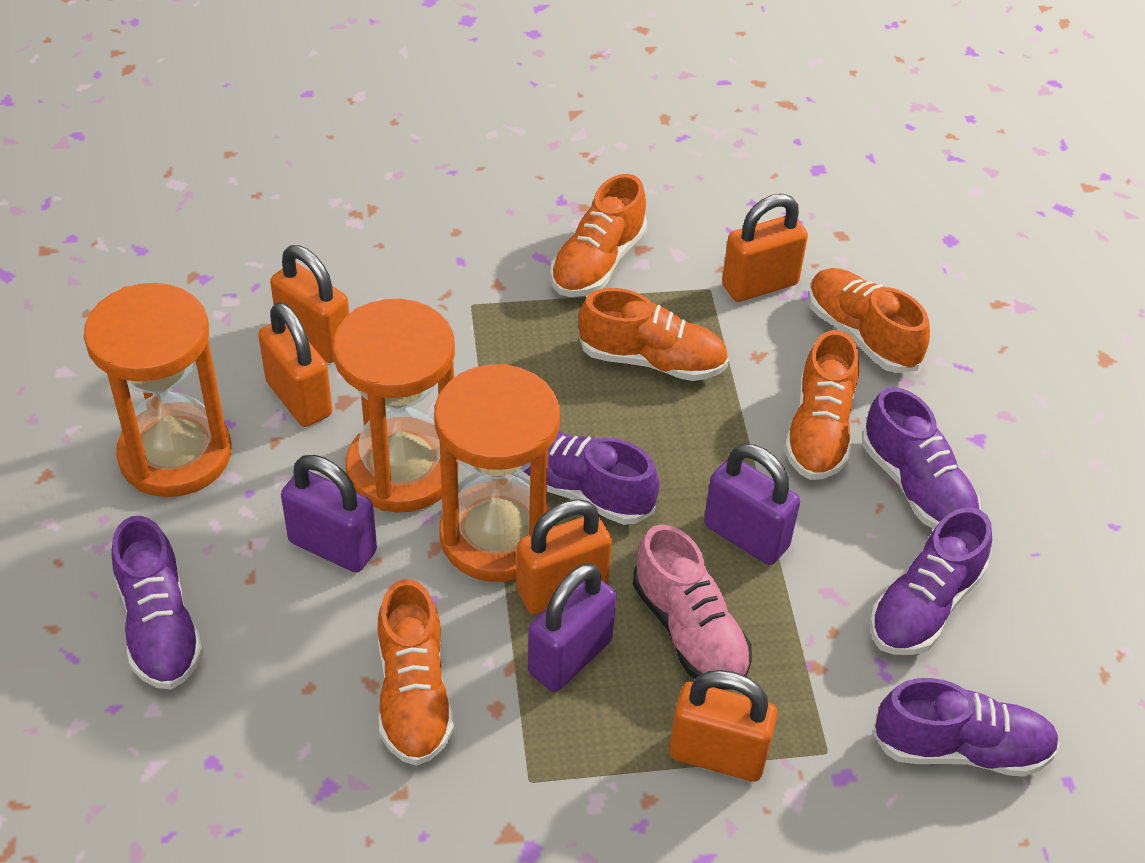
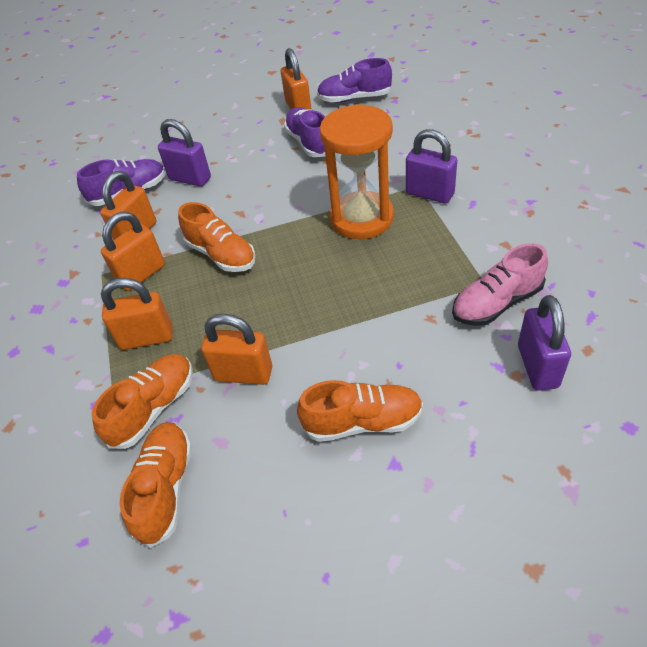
orange hourglass: [84,283,231,497] [333,299,458,512] [434,364,560,582] = 3 -> [320,104,394,239] = 1
orange shoe: [378,579,454,766] [550,174,647,297] [578,288,729,381] [785,330,859,480] [808,268,930,373] = 5 -> [92,354,193,449] [120,422,192,548] [178,202,256,272] [297,380,423,442] = 4
purple shoe: [111,516,203,689] [515,431,660,525] [862,387,981,529] [870,508,992,655] [872,678,1060,777] = 5 -> [77,159,166,206] [284,107,325,157] [317,58,392,103] = 3

